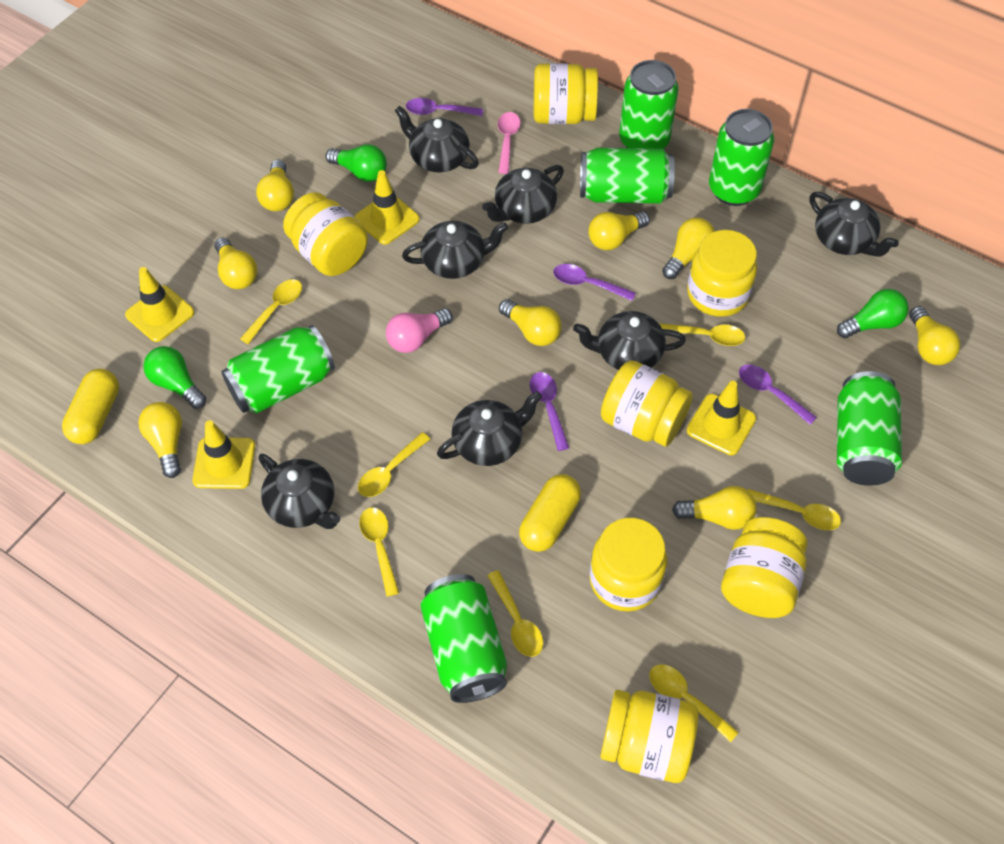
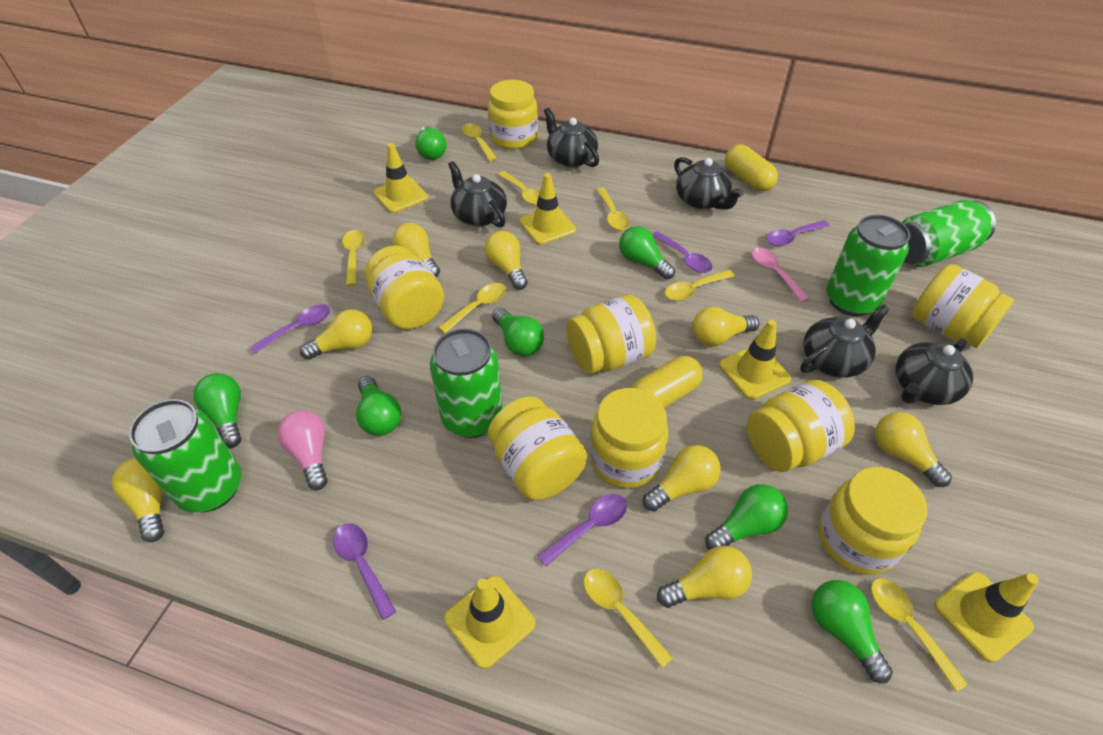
black teapot: [258,454,340,529] [395,106,479,173] [402,221,508,279] [437,391,542,466] [482,165,564,224] [573,311,686,370] [809,192,899,256] = 7 -> [448,161,507,228] [544,108,599,167] [674,157,744,210] [800,304,890,378] [896,339,973,405] = 5
green can: [221,325,335,413] [420,574,507,703] [580,148,675,204] [619,60,679,149] [709,109,774,206] [837,371,902,486] = 6 -> [129,399,241,513] [430,328,502,438] [826,215,910,316] [902,200,996,267] = 4
green light bulb: [143,346,206,409] [326,144,387,182] [837,289,909,338] = 3 -> [193,373,241,448] [356,376,401,436] [415,126,447,160] [492,308,544,356] [619,226,675,279] [705,484,788,550] [812,580,893,683] = 7
purple spoon: [406,98,483,116] [529,372,569,451] [553,264,636,301] [739,364,817,425] = 4 -> [249,304,330,354] [333,523,396,620] [538,494,627,566] [652,231,713,273] [766,220,830,246] = 5
yellow jar: [283,192,368,276] [533,63,598,124] [590,518,667,612] [600,690,699,783] [601,360,693,447] [687,230,757,317] [721,517,808,618] = 7 -> [365,245,444,330] [488,80,538,150] [488,396,587,501] [566,295,656,374] [589,388,668,489] [747,380,855,472] [819,467,927,575] [912,264,1014,348] = 8
yellow spoon: [240,279,302,344] [358,432,430,497] [359,507,399,597] [487,570,543,657] [649,664,739,742] [659,324,745,346] [748,489,841,530] = 7 -> [342,230,365,286] [438,283,506,333] [462,123,497,162] [498,171,540,205] [583,569,673,668] [596,187,630,230] [665,270,735,301] [871,578,968,692] = 8
yellow traffic cone: [125,267,194,342] [192,420,255,489] [355,170,420,245] [687,381,756,455] = 4 -> [373,143,428,213] [444,576,536,669] [520,173,576,245] [719,320,791,400] [935,572,1039,662] = 5

